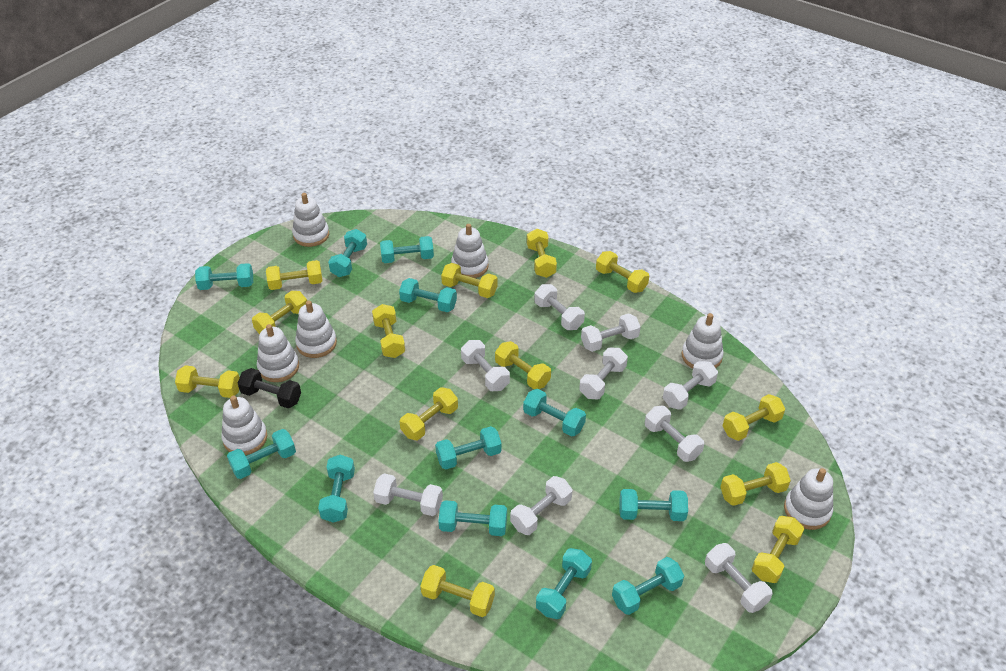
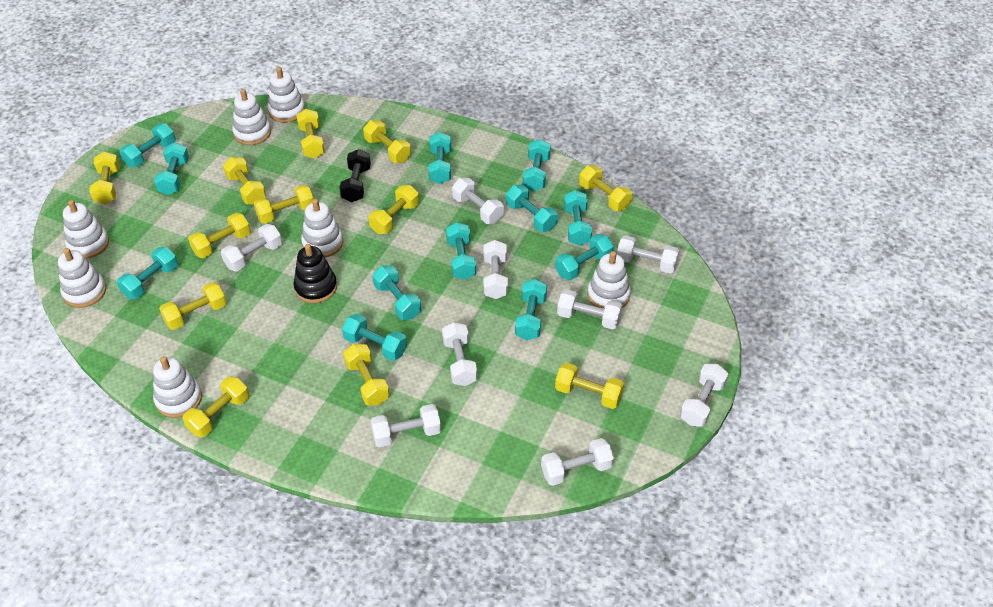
black stacking toy: none = 0 -> [293,244,337,304] = 1
yellow dumbbell: [175,365,240,398] [252,291,307,334] [266,260,322,290] [372,304,405,358] [400,387,458,440] [420,565,495,617] [441,263,498,298] [495,341,551,389] [527,229,557,278] [596,251,649,293] [720,462,791,506] [723,394,785,441] [752,516,804,583] = 13 -> [89,151,120,204] [159,282,227,330] [182,376,249,437] [188,213,251,258] [223,157,266,204] [254,185,314,224] [296,109,325,158] [343,344,390,406] [363,120,411,163] [368,185,419,234] [555,363,624,409] [579,165,632,211] = 12

